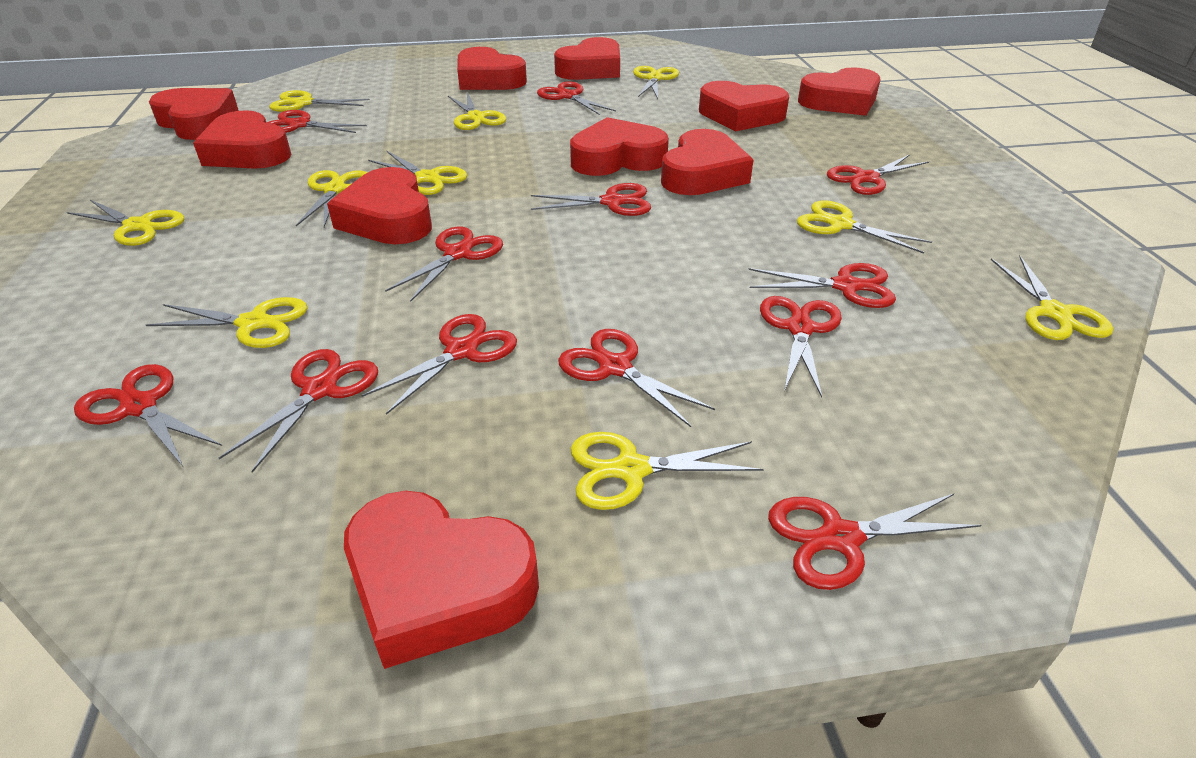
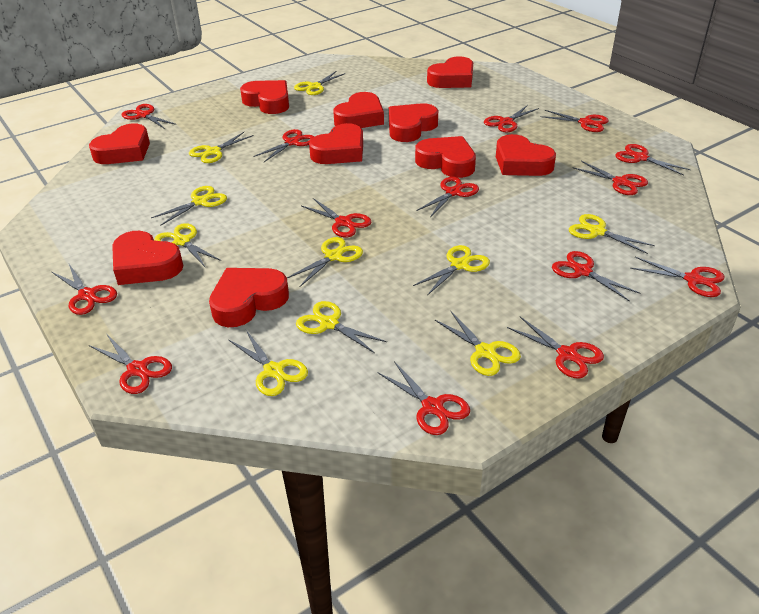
red scissors: [74,364,222,468] [219,349,378,473] [266,110,367,133] [361,314,517,415] [385,227,503,302] [531,183,651,216] [537,81,616,115] [558,329,715,427] [748,263,896,308] [760,296,842,398] [768,494,981,590] [827,154,929,195] = 12 -> [52,264,117,315] [89,333,172,394] [122,104,176,129] [253,129,315,162] [301,198,371,237] [377,361,470,435] [416,177,479,217] [484,105,539,132] [507,317,604,379] [540,110,609,132] [552,251,640,302] [574,161,648,195] [615,144,691,176] [630,257,725,297] = 14

